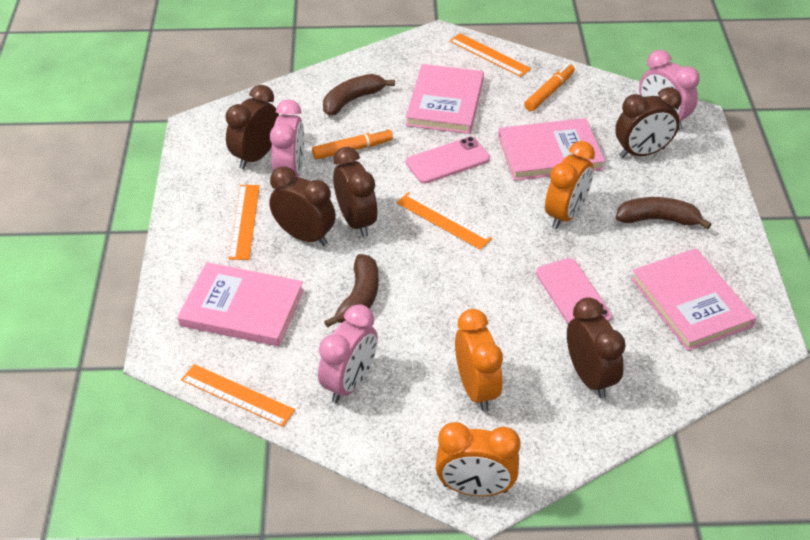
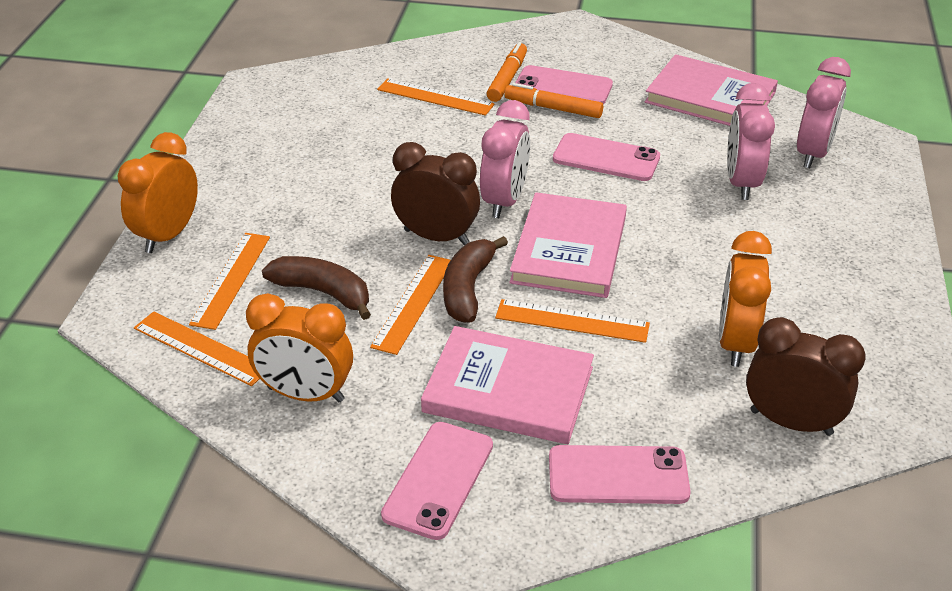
brown banana: [323,74,395,116] [324,254,379,328] [616,197,712,229] = 3 -> [262,256,371,320] [443,236,508,323] = 2
brown clock: [225,85,279,169] [269,167,336,246] [333,147,378,237] [567,297,626,398] [615,87,682,158] = 5 -> [391,142,480,245] [746,317,866,436] = 2
orange ruler: [181,364,295,427] [229,185,260,260] [396,192,492,250] [449,33,531,77] = 4 -> [134,311,259,386] [189,233,270,330] [370,255,451,355] [377,78,495,116] [495,299,650,343] = 5
pink book: [178,262,304,346] [406,64,484,134] [498,118,605,181] [631,248,756,351] = 4 -> [421,326,594,444] [509,192,627,298] [645,54,778,126] = 3
pink phone: [406,137,490,184] [536,258,612,324] = 2 -> [381,422,493,540] [515,65,613,104] [549,445,691,504] [553,133,660,181] = 4

